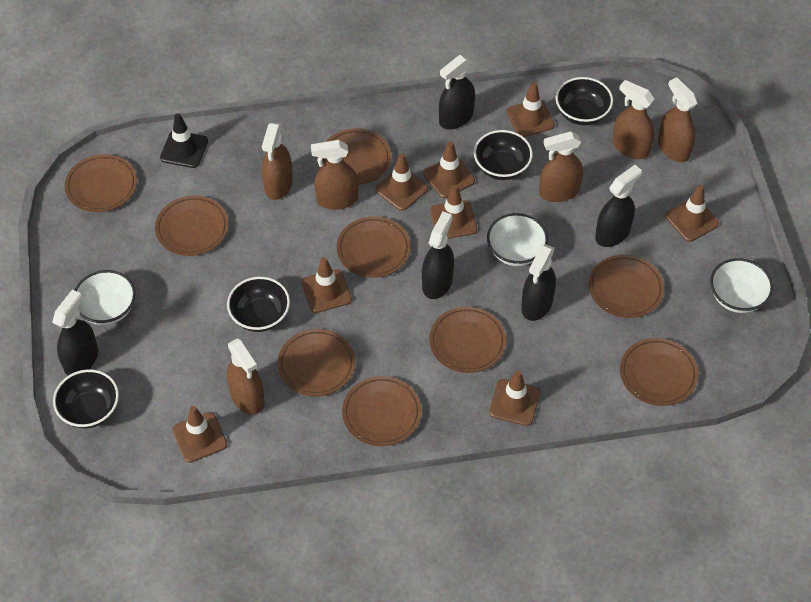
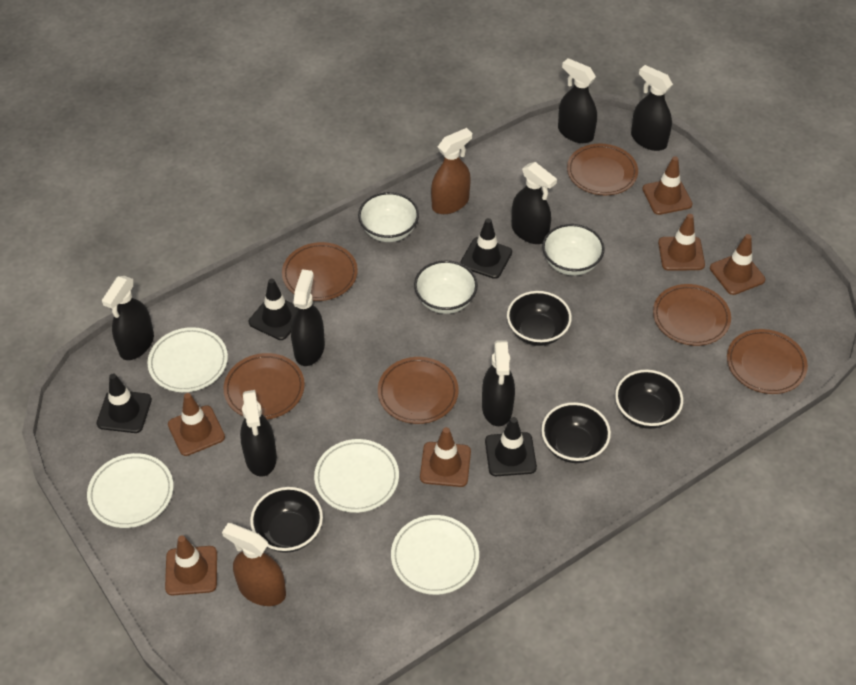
black spray bottle: [52,290,98,376] [422,212,454,299] [439,55,475,130] [521,244,556,321] [595,165,642,247] = 5 -> [102,276,154,360] [240,390,277,477] [291,269,325,366] [482,340,515,426] [512,162,557,244] [558,58,597,143] [631,65,673,151] = 7
black traffic cone: [160,113,208,168] = 1 -> [97,374,152,433] [249,278,298,340] [460,218,512,279] [485,417,537,476] = 4
brown plate: [65,154,137,212] [155,196,228,256] [278,329,355,396] [322,128,391,185] [337,216,411,278] [342,376,421,446] [429,307,506,373] [589,255,664,318] [620,338,698,406] = 9 -> [223,353,305,420] [282,242,358,301] [378,357,459,424] [567,144,638,195] [653,284,731,346] [727,329,808,394] = 6
brown spray bottle: [227,339,265,415] [262,122,293,200] [311,140,359,210] [539,131,583,202] [612,80,655,159] [658,77,697,162] = 6 -> [222,523,286,606] [431,128,472,214] = 2
brown traffic cone: [172,406,227,463] [302,257,352,313] [375,153,428,211] [423,141,475,198] [430,185,477,239] [489,370,540,426] [506,82,555,137] [665,185,719,242] = 8 -> [165,536,217,595] [168,393,225,456] [420,427,471,487] [642,156,692,215] [658,214,705,271] [710,234,765,295] = 6
white plate: none = 0 -> [87,453,174,528] [148,327,228,392] [314,439,399,513] [391,515,479,595] = 4

